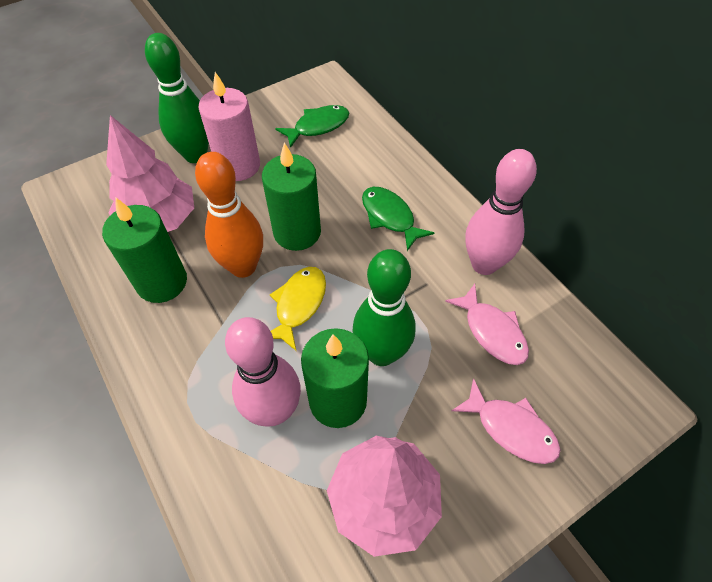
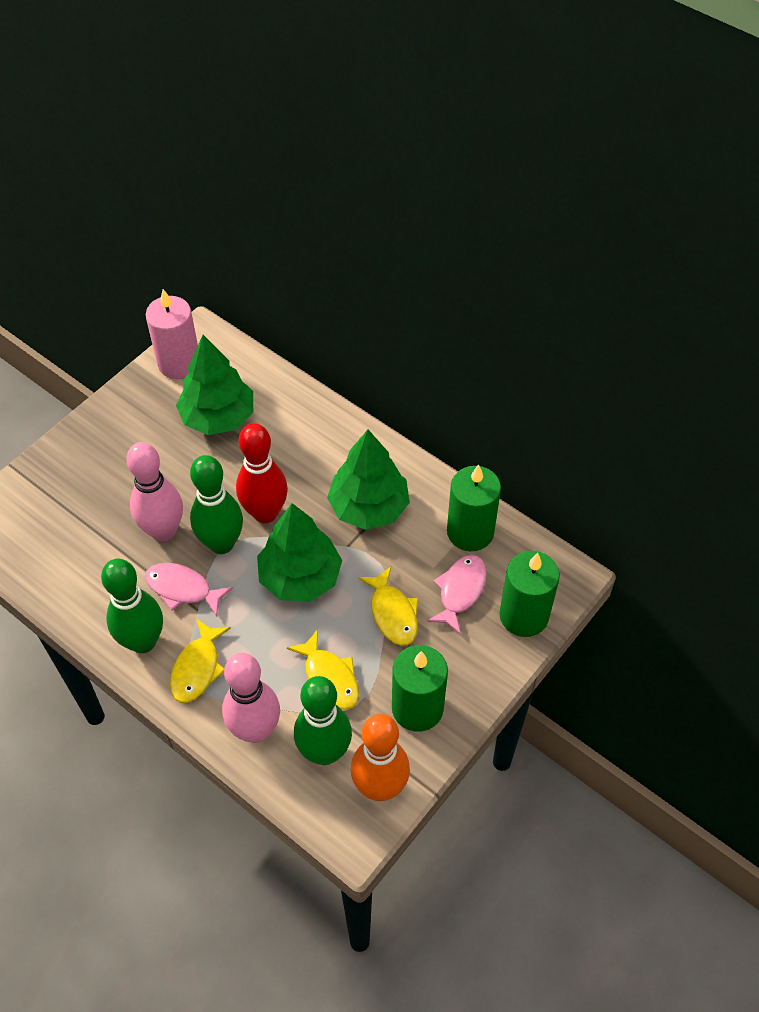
green bowling pin: [145,33,209,163] [353,249,415,366] = 2 -> [101,559,163,653] [190,455,243,554] [294,676,352,765] = 3
green fish: [275,105,349,148] [362,187,434,251] = 2 -> none = 0
green tree: none = 0 -> [176,335,253,435] [257,503,342,602] [327,430,410,530] = 3
pink tree: [106,115,194,232] [327,436,442,557] = 2 -> none = 0
red bowling pin: none = 0 -> [236,423,288,523] = 1
yellow fish: [270,267,326,351] = 1 -> [170,618,231,703] [287,629,359,710] [358,567,418,646] = 3

